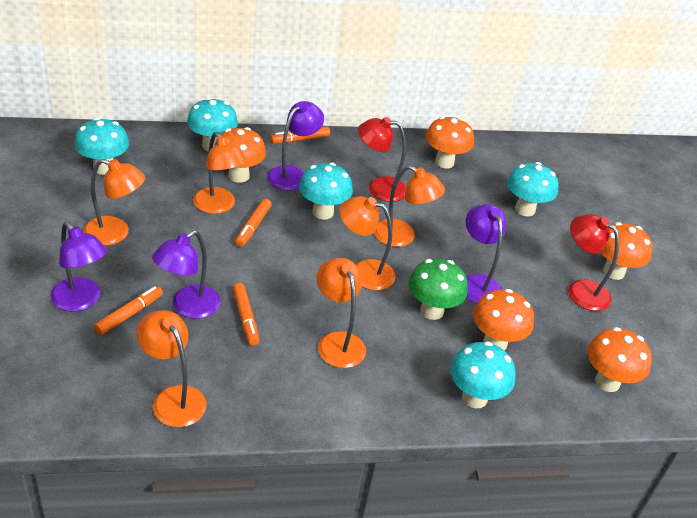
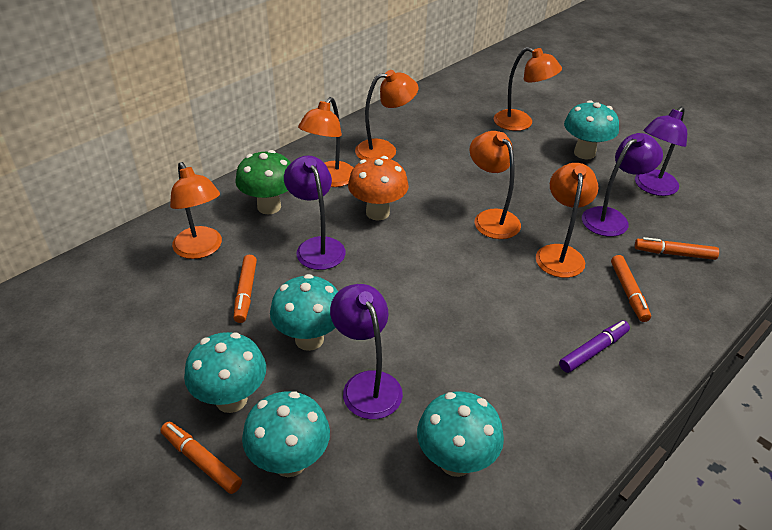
orange mushroom: [215,127,266,183] [426,116,474,169] [473,289,534,350] [587,327,652,392] [600,222,652,280] = 5 -> [348,156,409,220] = 1
purple marker: none = 0 -> [559,321,630,373] = 1
red lamp: [358,117,406,202] [568,214,619,311] = 2 -> none = 0

